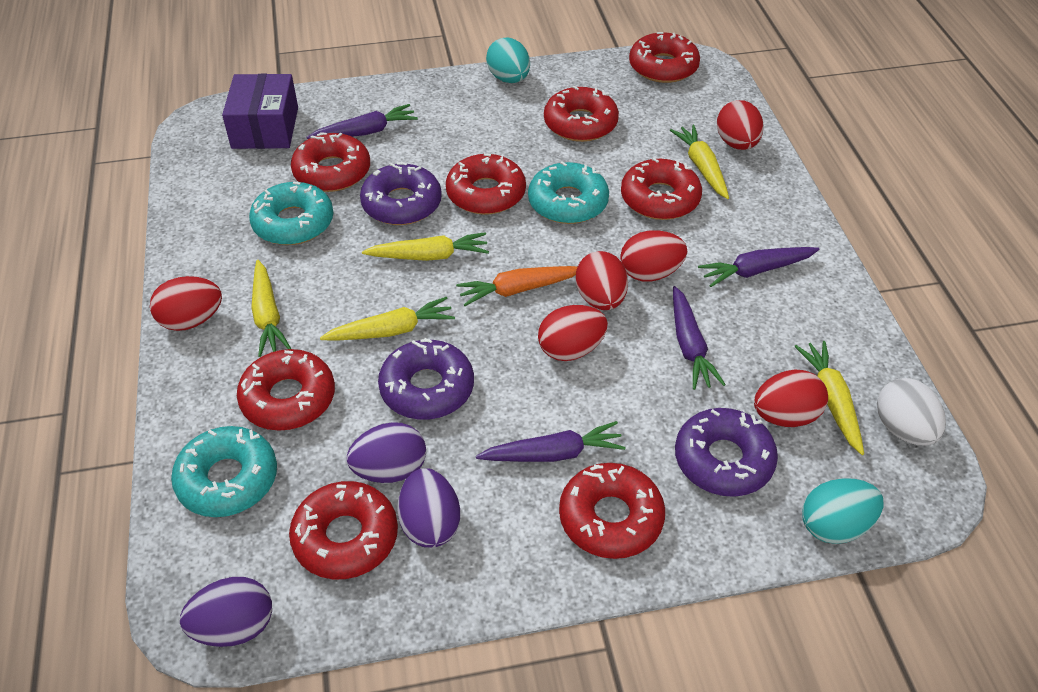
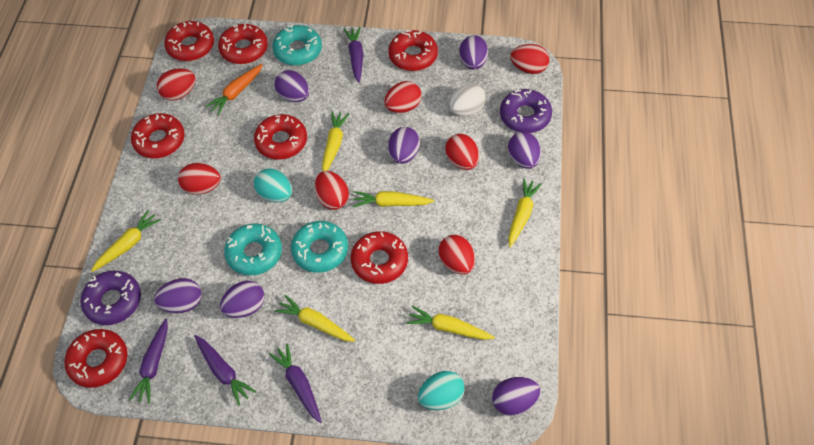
purple box: [222,74,298,149] = 1 -> none = 0
purple donut: [360,162,442,225] [378,338,474,420] [675,408,778,497] = 3 -> [80,270,141,325] [500,89,552,133] = 2
purple egg: [180,577,272,647] [347,422,426,483] [398,468,460,548] = 3 -> [154,278,201,313] [220,281,264,318] [275,70,309,102] [388,127,420,164] [459,35,488,70] [492,377,540,416] [508,132,541,169] = 7
red donut: [237,349,335,431] [289,481,398,579] [291,132,370,192] [446,153,526,215] [544,86,619,142] [559,463,665,559] [621,158,702,220] [629,32,700,83] = 8 -> [64,329,128,388] [131,113,185,158] [164,21,214,61] [218,24,268,64] [254,114,307,160] [351,231,408,284] [388,30,438,71] = 7
red egg: [150,276,222,331] [538,305,608,361] [576,251,628,310] [620,230,687,282] [717,100,764,150] [754,369,828,427] = 6 -> [157,68,195,101] [178,163,221,195] [315,171,349,210] [384,81,422,113] [439,235,475,275] [445,134,479,170] [511,44,550,74] = 7
yellow carrot: [251,260,291,357] [320,297,455,341] [362,232,489,261] [670,125,729,199] [794,341,864,455] = 5 -> [91,210,161,272] [274,295,355,342] [322,111,349,171] [352,191,434,207] [406,306,495,340] [508,178,542,247] = 6

